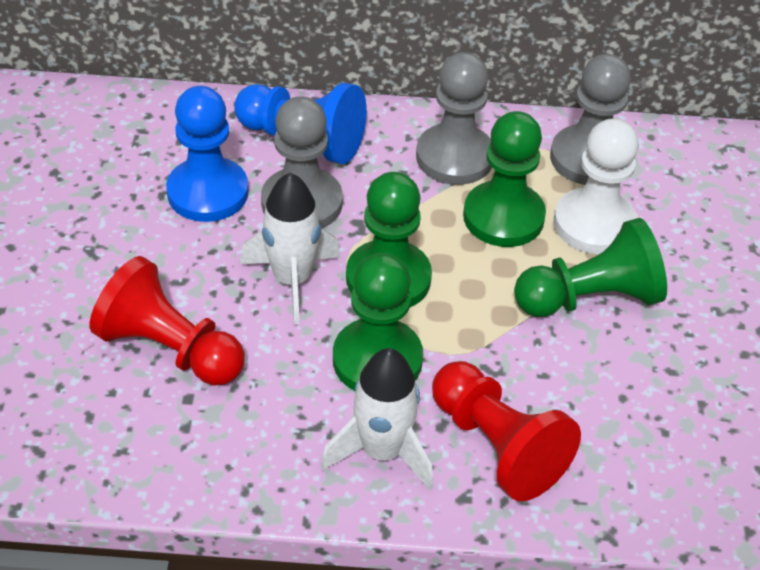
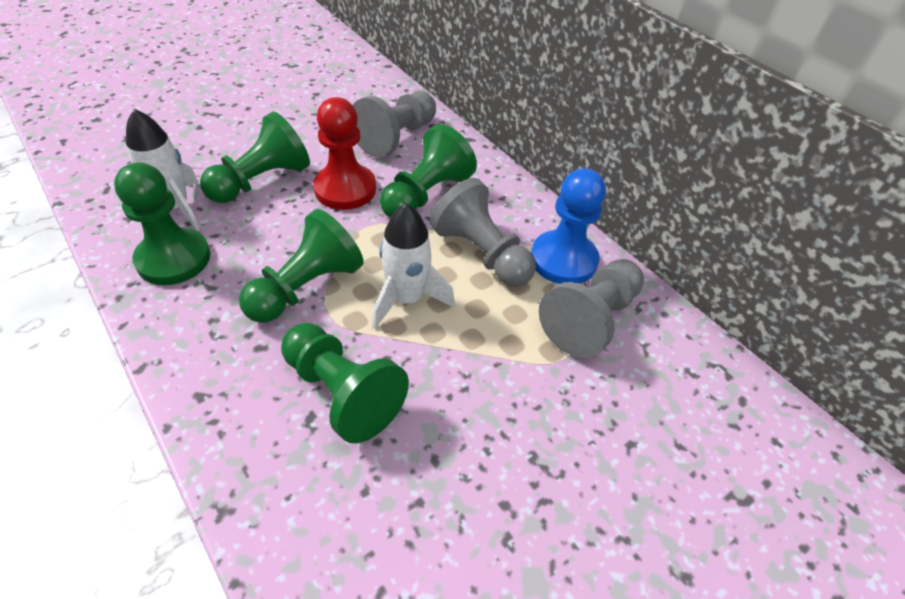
blue pawn: [166,86,249,222] [234,83,367,164] = 2 -> [531,168,606,284] = 1
green pawn: [333,253,423,391] [346,172,432,307] [463,111,546,247] [514,218,667,317] = 4 -> [114,162,210,285] [200,111,310,203] [239,209,364,323] [281,323,409,443] [380,124,477,218] = 5
red pawn: [90,256,245,386] [432,361,581,501] = 2 -> [313,97,376,210] = 1
white pawn: [554,119,639,254] = 1 -> none = 0

